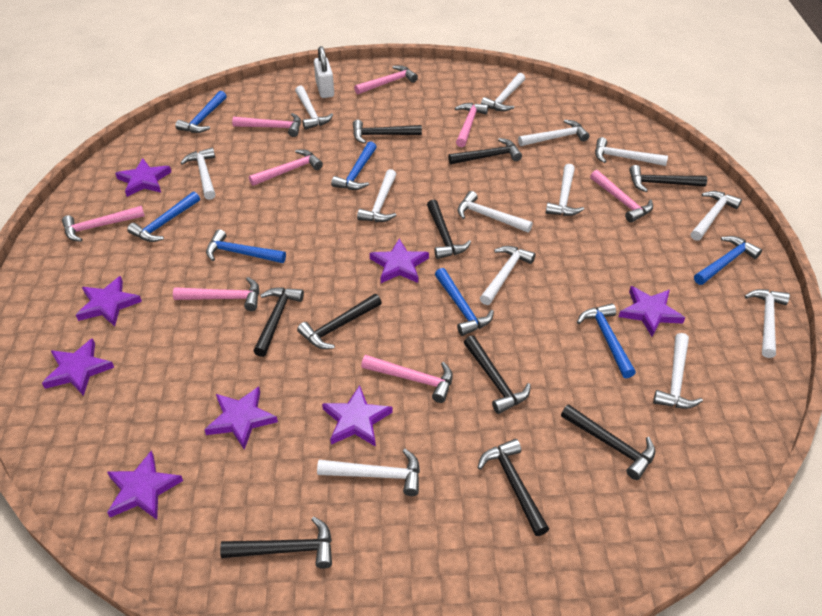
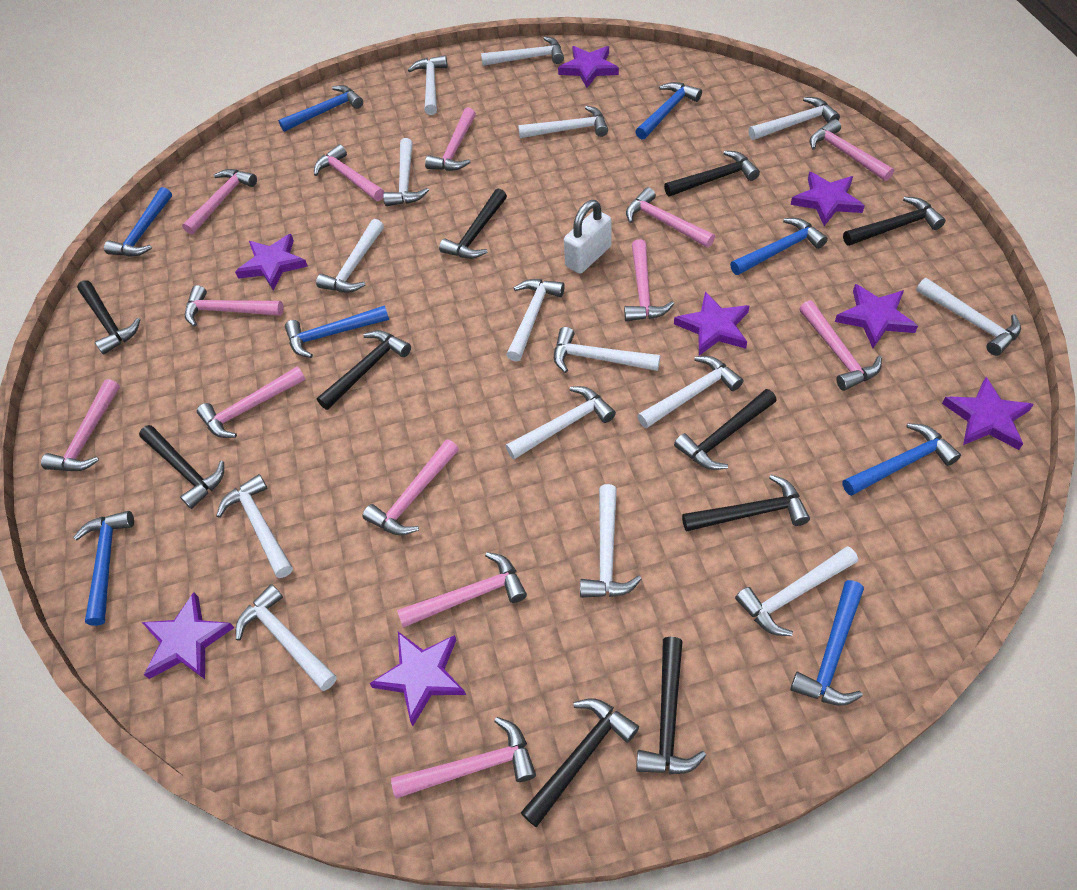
blue hammer: [127,192,200,242] [175,91,227,133] [206,229,286,263] [331,141,377,190] [435,268,494,336] [577,303,636,378] [694,236,762,285] = 7 -> [73,511,134,626] [104,187,172,257] [278,85,363,132] [285,305,389,358] [635,82,702,140] [730,218,828,275] [790,580,864,706] [843,423,961,496] = 8
pink hammer: [62,206,145,242] [173,277,259,311] [232,113,301,137] [249,149,323,186] [354,65,418,94] [361,355,453,403] [455,103,488,147] [590,170,653,223] = 8 -> [41,379,120,471] [182,169,257,235] [185,285,283,327] [197,366,306,438] [314,144,384,201] [363,439,459,535] [391,717,536,799] [397,552,527,628] [425,108,476,171] [624,239,674,321] [626,187,715,248] [799,300,882,391] [810,119,894,181] = 13
white hammer: [180,148,215,200] [295,86,333,130] [317,449,420,496] [357,169,397,222] [457,191,533,233] [480,246,536,305] [481,73,525,111] [518,120,590,146] [546,164,584,216] [595,137,668,166] [653,333,703,409] [690,191,742,241] [745,289,790,358] = 13 -> [216,474,293,578] [236,584,337,691] [316,219,384,293] [383,138,429,206] [408,55,448,115] [481,36,564,66] [506,279,565,362] [506,386,616,459] [518,106,608,138] [554,327,660,373] [580,484,641,598] [637,356,743,428] [735,546,858,636] [748,97,840,140] [916,278,1021,356] = 15

